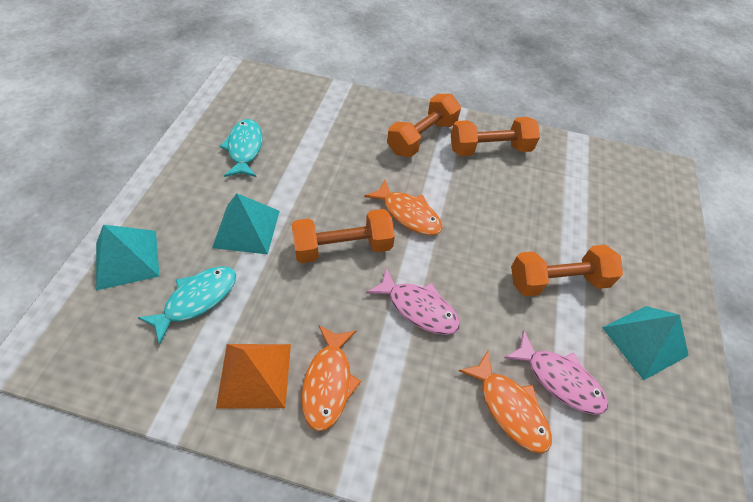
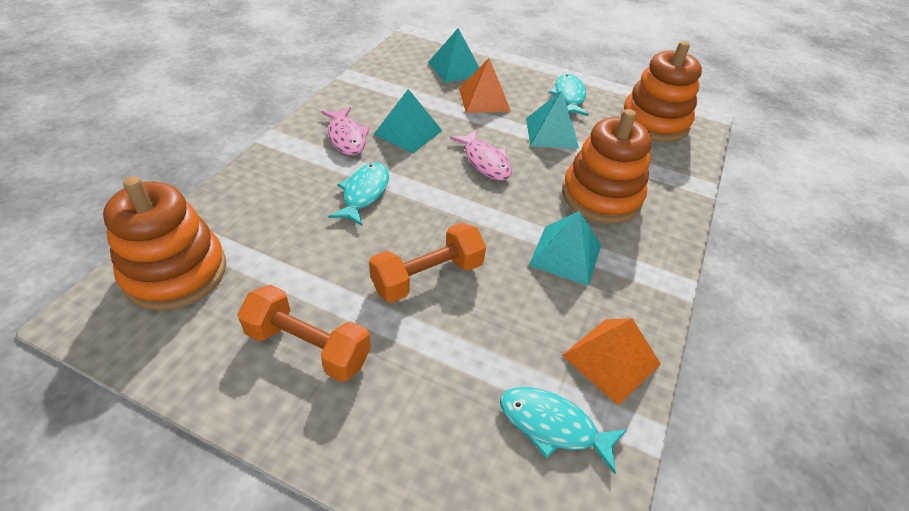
orange dumbbell: [292,209,395,263] [387,94,461,157] [451,117,540,156] [511,245,623,297] = 4 -> [237,285,371,382] [369,223,486,303] = 2
orange fish: [301,325,361,431] [364,179,442,235] [458,351,552,453] = 3 -> none = 0
orange pyramid: [216,344,291,408] = 1 -> [459,58,511,113] [562,318,661,405] = 2
orange stacking toy: none = 0 -> [103,176,226,311] [562,109,652,224] [621,41,702,142] = 3
turquoise fish: [138,266,236,345] [219,119,262,177] = 2 -> [328,162,389,226] [500,387,627,474] [549,74,589,116] = 3
turquoise pyramid: [96,225,160,290] [212,193,280,254] [602,306,689,380] = 3 -> [374,89,442,153] [428,28,479,83] [526,91,579,149] [529,211,601,286] = 4

